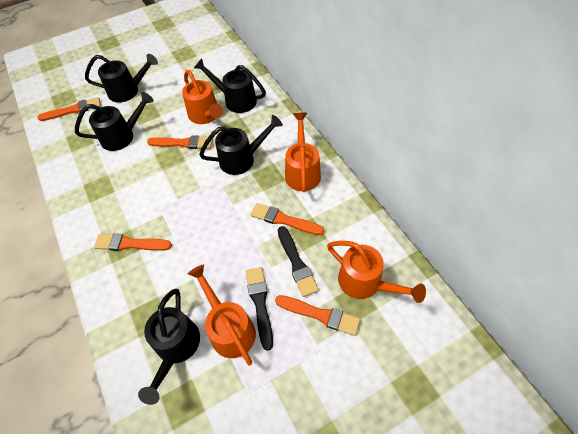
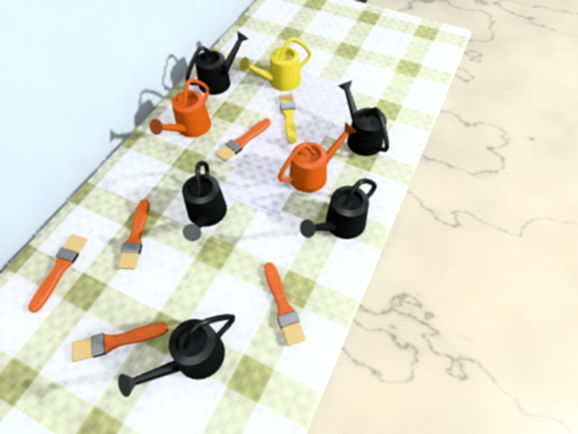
black brush: [246,267,273,351] [278,226,319,297] = 2 -> none = 0
orange watering can: [182,70,223,124] [188,264,256,366] [285,113,321,192] [327,241,426,303] = 4 -> [150,78,211,137] [278,122,357,193] = 2
yellow brush: none = 0 -> [279,94,297,144] = 1
yellow watering can: none = 0 -> [240,37,312,91] = 1

